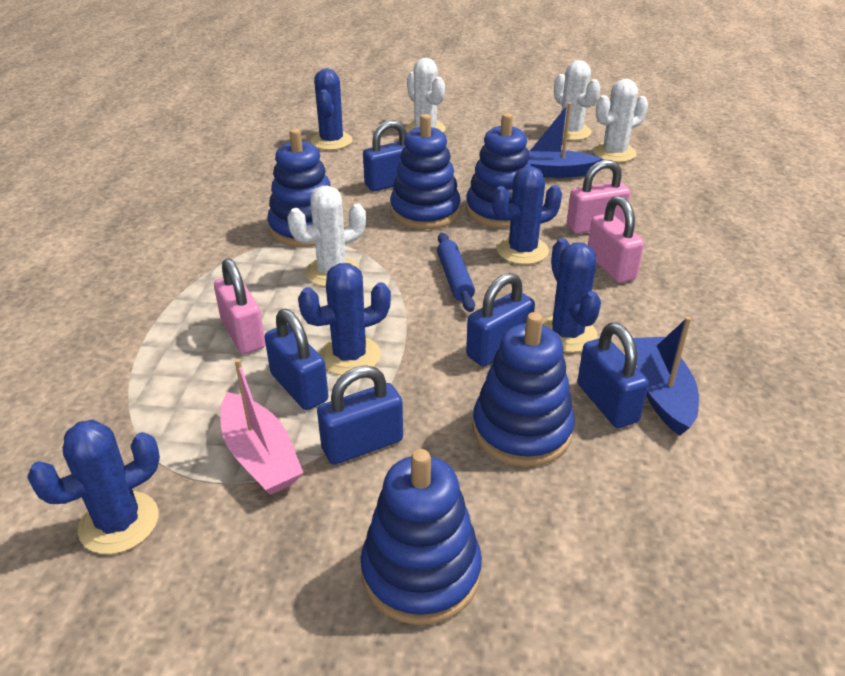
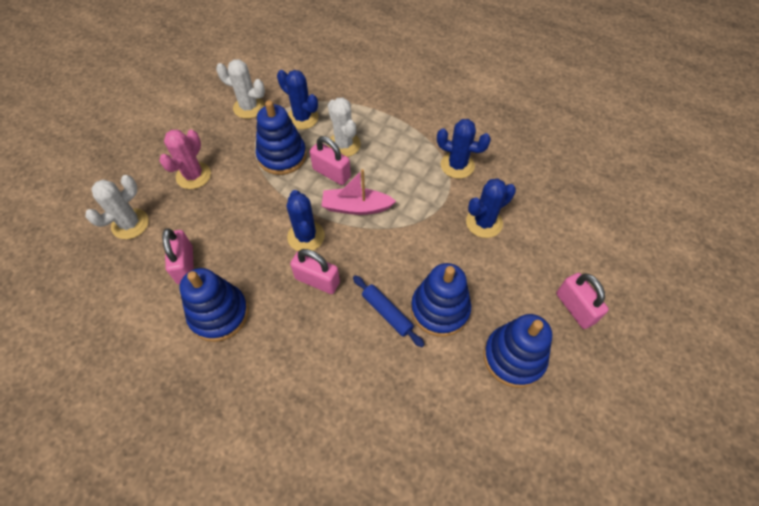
blue boat: [528,103,603,178] [633,316,699,435] = 2 -> none = 0
blue cactus: [27,420,160,554] [298,263,391,375] [311,68,352,150] [492,166,562,265] [542,238,601,353] = 5 -> [277,70,319,130] [287,190,325,251] [437,119,491,179] [466,178,516,238] = 4
blue padlock: [265,309,328,410] [317,366,403,465] [363,120,407,191] [466,273,535,367] [577,323,649,428] = 5 -> none = 0
blue stacking toy: [267,128,331,247] [361,449,482,625] [390,114,461,229] [466,113,531,228] [472,312,575,467] = 5 -> [180,268,248,342] [256,100,307,175] [411,263,471,337] [483,314,552,388] = 4
pink cactus: none = 0 -> [159,130,211,189] = 1
pink padlock: [214,258,266,354] [567,160,630,234] [588,196,644,283] = 3 -> [162,228,194,284] [290,249,340,294] [310,136,351,185] [556,273,609,329] = 4
white cactus: [287,186,366,287] [405,58,446,133] [554,60,600,141] [593,79,648,162] = 4 -> [85,175,149,239] [216,59,265,119] [327,98,361,157] = 3

